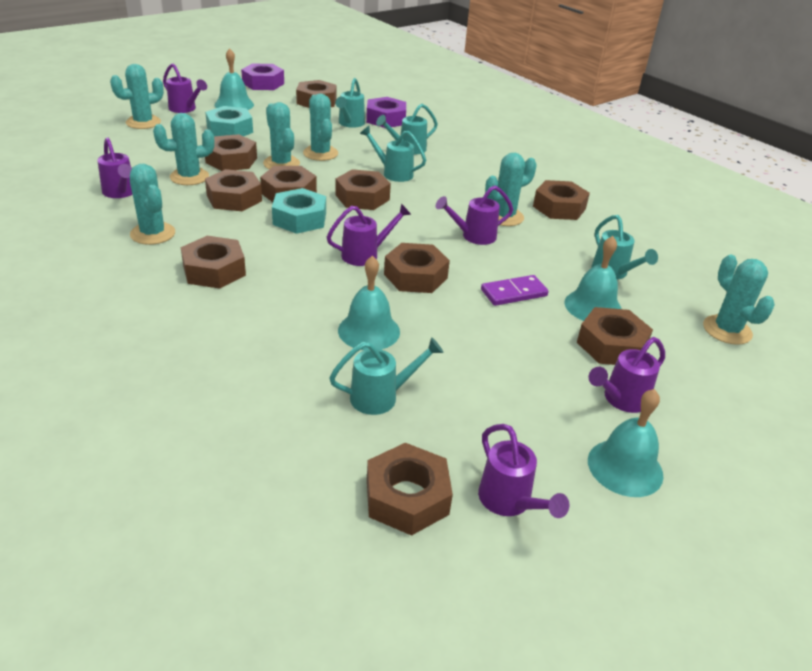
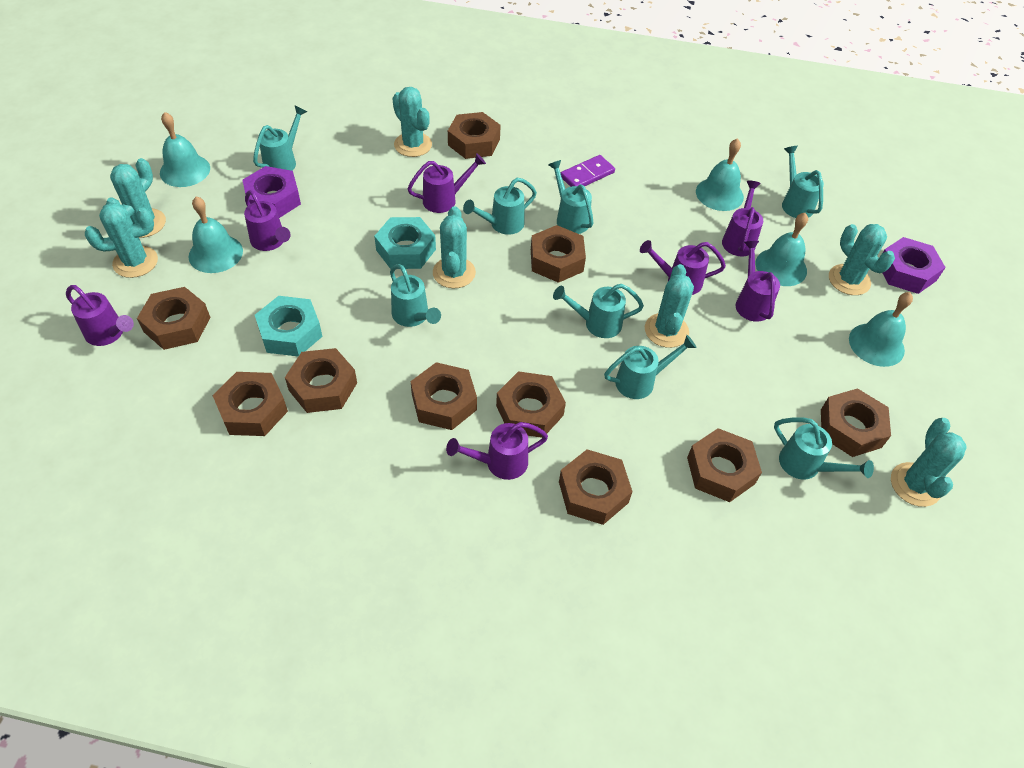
purple watering can: [97,137,133,198] [163,63,207,113] [327,203,412,266] [436,185,513,245] [478,424,569,518] [589,337,665,413] = 6 -> [66,285,134,346] [244,190,291,251] [408,153,486,213] [446,422,548,480] [640,240,726,295] [722,181,763,256] [736,241,780,322] = 7
turquoise bell: [214,48,254,110] [338,256,400,350] [564,236,622,321] [588,389,663,497] = 4 -> [160,112,210,187] [189,196,243,273] [696,138,744,211] [755,213,808,286] [849,292,913,367] = 5
turquoise watering can: [329,337,443,415] [335,78,365,128] [360,126,426,182] [376,104,438,154] [592,215,658,280] = 5 -> [253,105,307,171] [390,264,441,327] [463,178,537,235] [548,160,593,234] [553,284,644,338] [604,335,697,399] [774,418,874,480] [782,146,824,218] = 8

